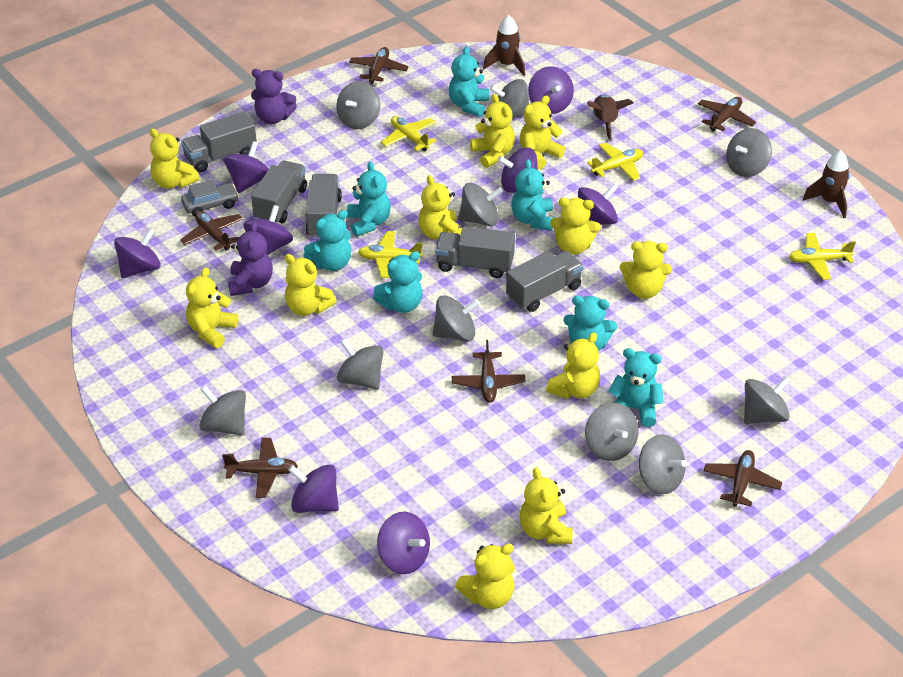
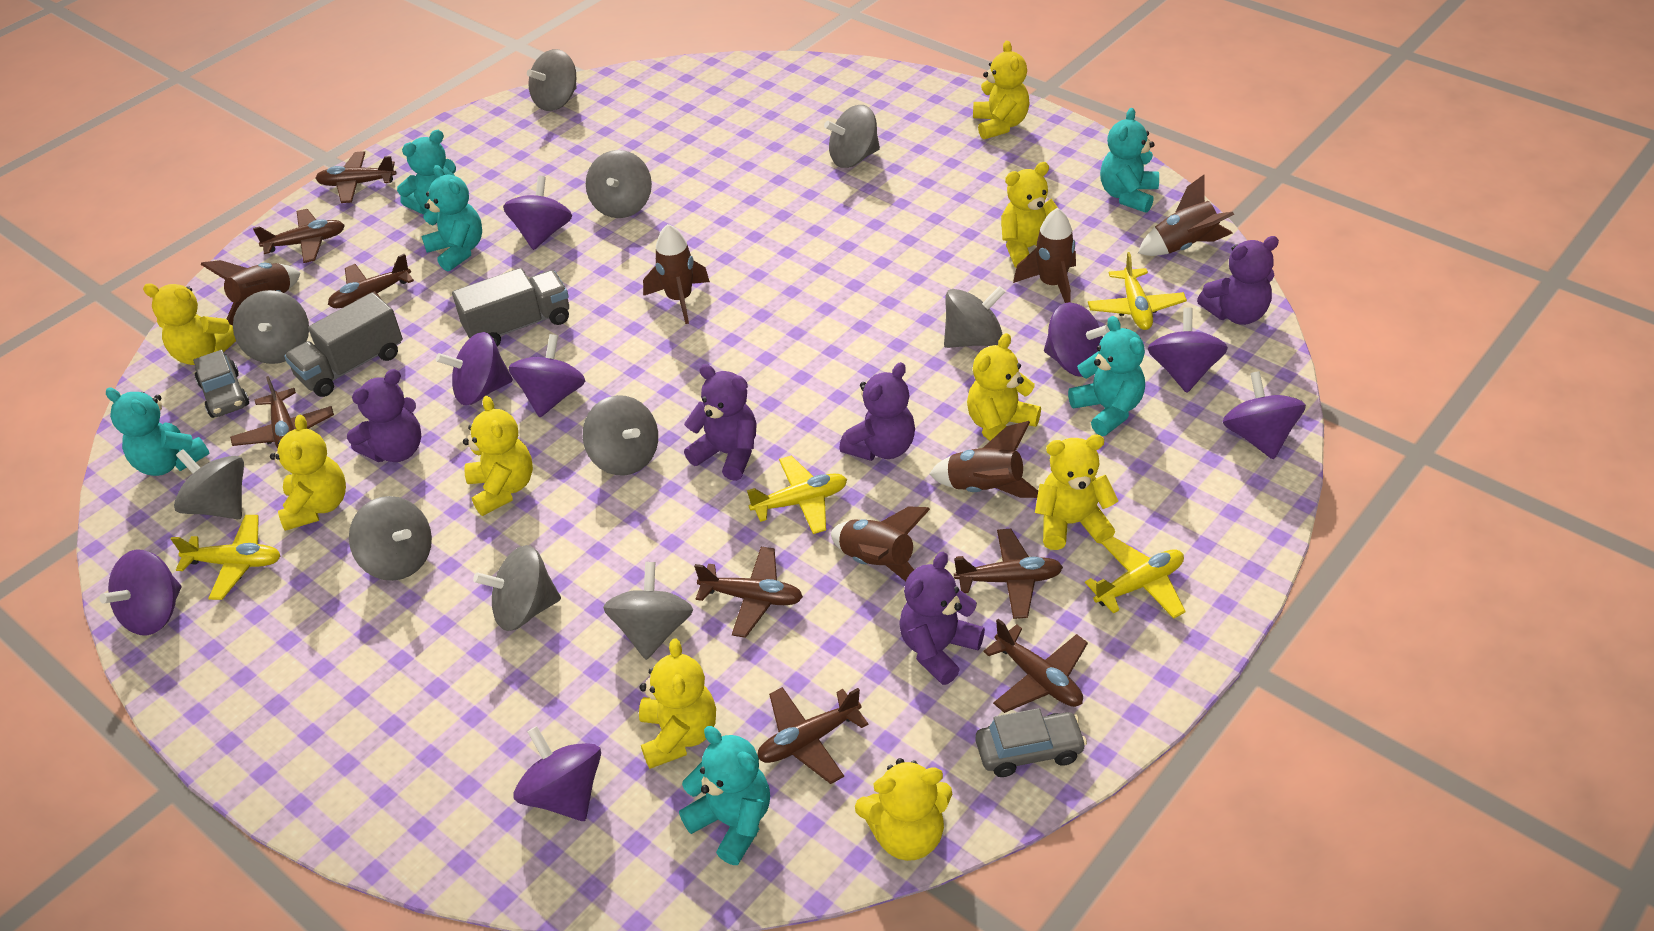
brown plane: [180,211,243,251] [222,438,298,498] [349,47,409,84] [452,340,526,403] [698,97,756,132] [704,450,782,507] = 6 -> [230,376,334,448] [253,209,345,263] [315,151,396,203] [328,253,414,308] [694,547,803,638] [758,687,869,784] [954,529,1063,619] [983,619,1088,713] = 8
brown rocket: [483,15,525,76] [587,95,633,141] [803,150,850,218] = 3 -> [200,260,300,326] [643,224,710,324] [831,506,930,581] [929,421,1038,498] [1013,208,1076,303] [1138,175,1234,256] = 6
grey car: [181,180,239,217] = 1 -> [193,350,249,418] [976,708,1087,777] = 2
grey truck: [181,112,257,172] [251,160,307,223] [306,174,342,238] [435,226,515,278] [506,251,584,312] = 5 -> [284,292,403,397] [452,268,569,346] = 2
purple teddy bear: [228,222,273,296] [251,69,297,124] = 2 -> [347,369,421,462] [684,364,757,481] [839,362,915,461] [899,552,985,685] [1197,236,1279,325] = 5
turquoise teddy bear: [303,210,351,271] [347,161,391,237] [373,251,422,313] [449,46,489,117] [511,159,553,231] [563,296,617,352] [608,348,664,427] = 7 -> [106,387,210,476] [397,130,456,214] [421,165,482,271] [679,726,770,865] [1068,316,1145,436] [1100,108,1159,213] = 6
yellow teddy bear: [150,128,200,189] [186,267,238,348] [285,254,337,316] [418,175,462,239] [455,543,515,609] [470,94,515,168] [519,468,572,544] [520,95,565,170] [546,332,600,399] [550,197,601,255] [620,241,672,299] = 11 -> [143,283,236,365] [270,415,346,531] [463,396,533,516] [639,638,716,769] [855,758,952,861] [967,333,1041,446] [973,40,1030,140] [1001,162,1058,267] [1035,434,1118,550] = 9

